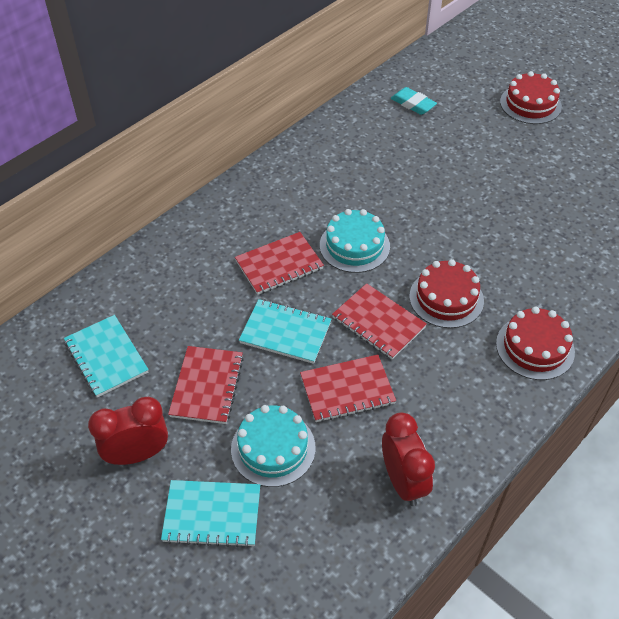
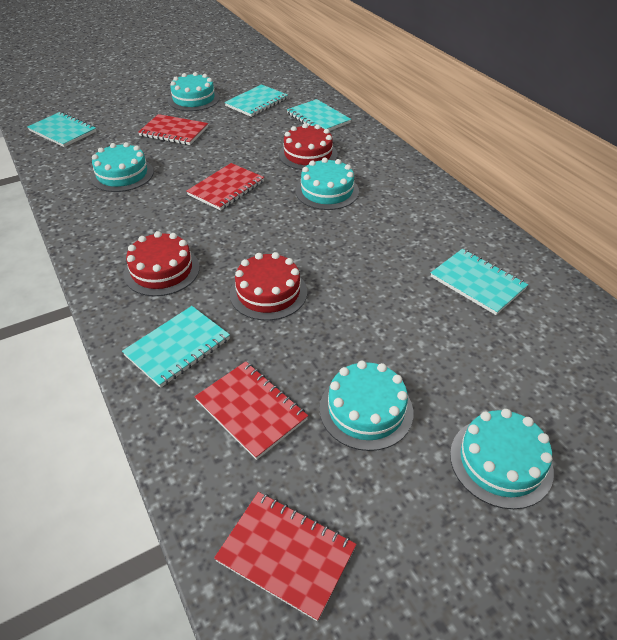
red clock: [88,397,168,465] [382,413,435,506] = 2 -> none = 0
turquoise cake: [231,405,316,487] [320,209,390,273] = 2 -> [91,142,154,192] [168,72,220,111] [295,158,359,210] [320,361,413,451] [450,409,554,509] = 5
turquoise eraser: [391,87,437,115] = 1 -> none = 0
turquoise notebook: [64,315,149,398] [161,480,260,548] [239,299,331,364] = 3 -> [27,112,97,147] [122,306,230,388] [224,84,288,117] [287,99,351,131] [431,249,528,315] = 5

